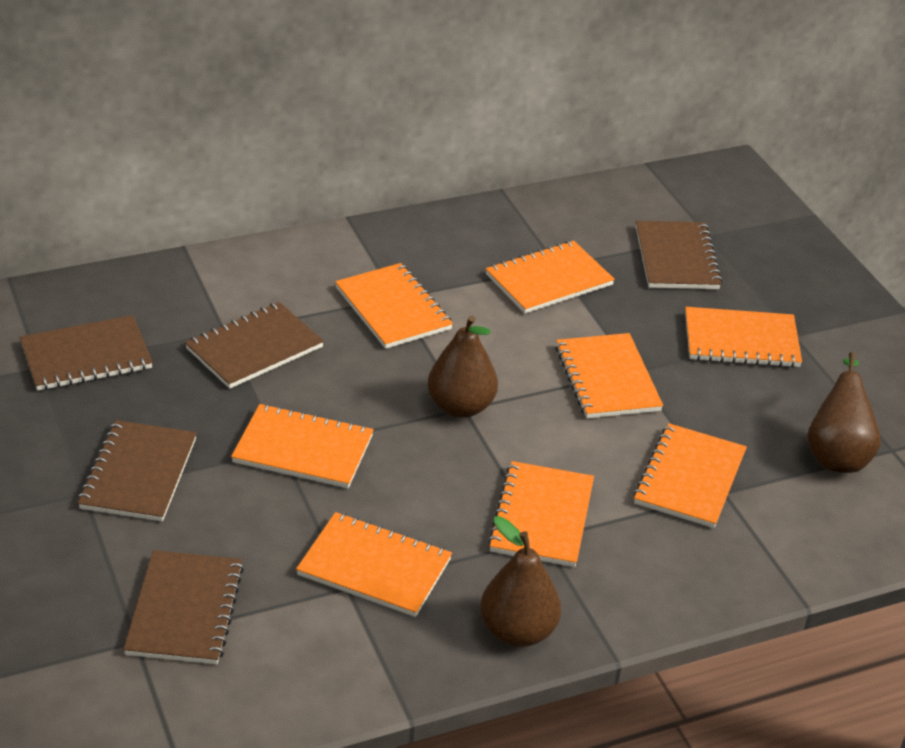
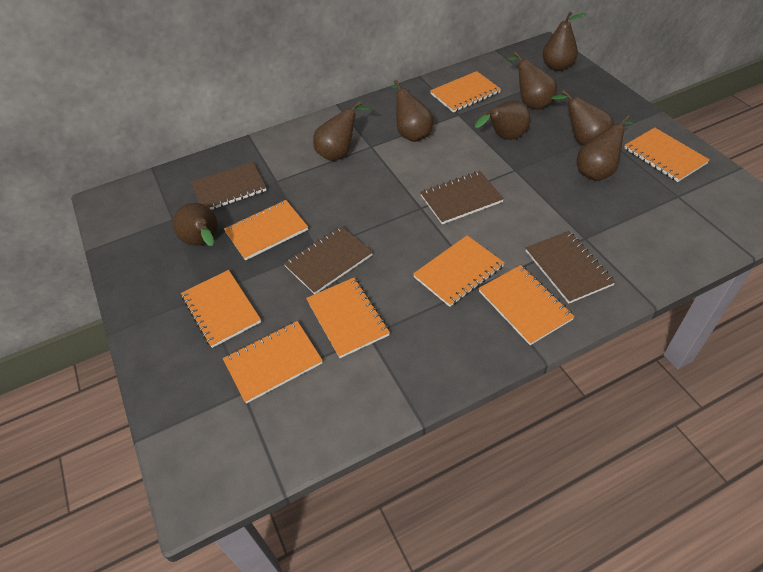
brown notebook: [20,315,153,391] [78,420,197,521] [123,550,244,664] [185,302,324,389] [636,221,722,289] = 5 -> [191,162,267,210] [284,226,373,294] [420,171,504,224] [526,231,615,304] = 4
brown pear: [428,315,498,418] [480,516,561,647] [807,352,881,473] = 3 -> [173,203,218,246] [313,101,371,161] [391,80,434,142] [475,100,530,140] [507,51,557,110] [543,11,586,71] [551,90,614,146] [577,115,634,181] = 8

